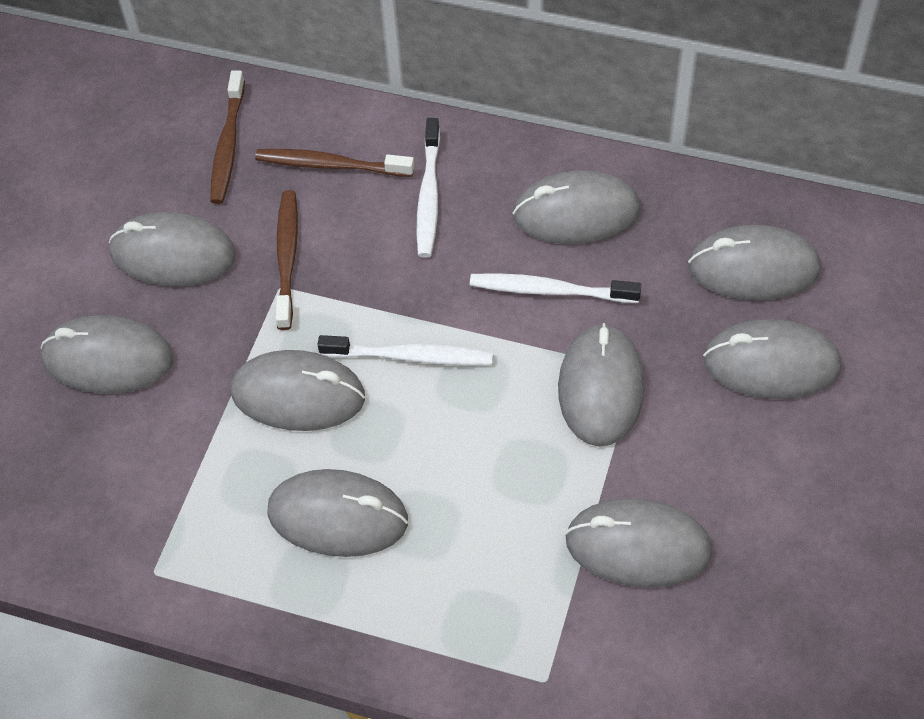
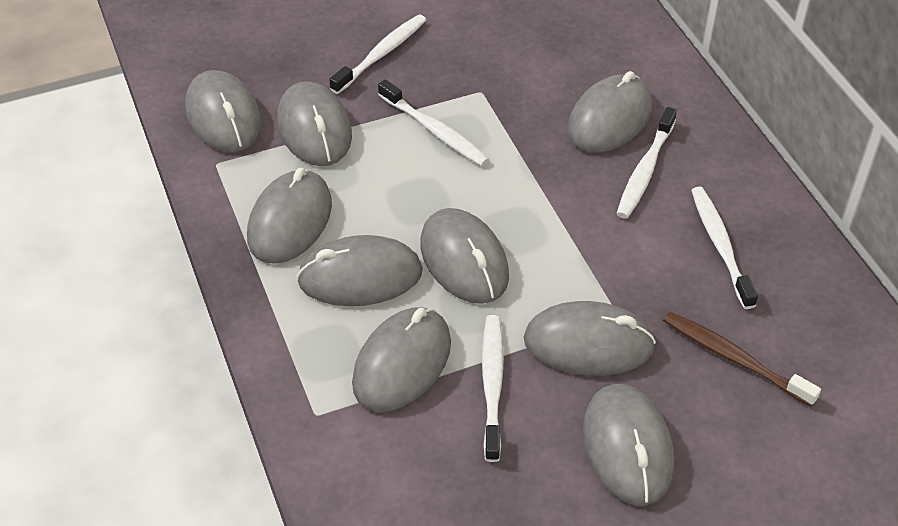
brown toothbrush: [210,70,245,204] [255,149,414,177] [276,190,298,330] = 3 -> [663,312,821,407] = 1
white toothbrush: [318,335,493,365] [416,118,440,258] [470,273,641,303] = 3 -> [329,14,426,94] [378,80,489,166] [482,315,504,462] [616,107,677,219] [691,186,758,309] = 5

